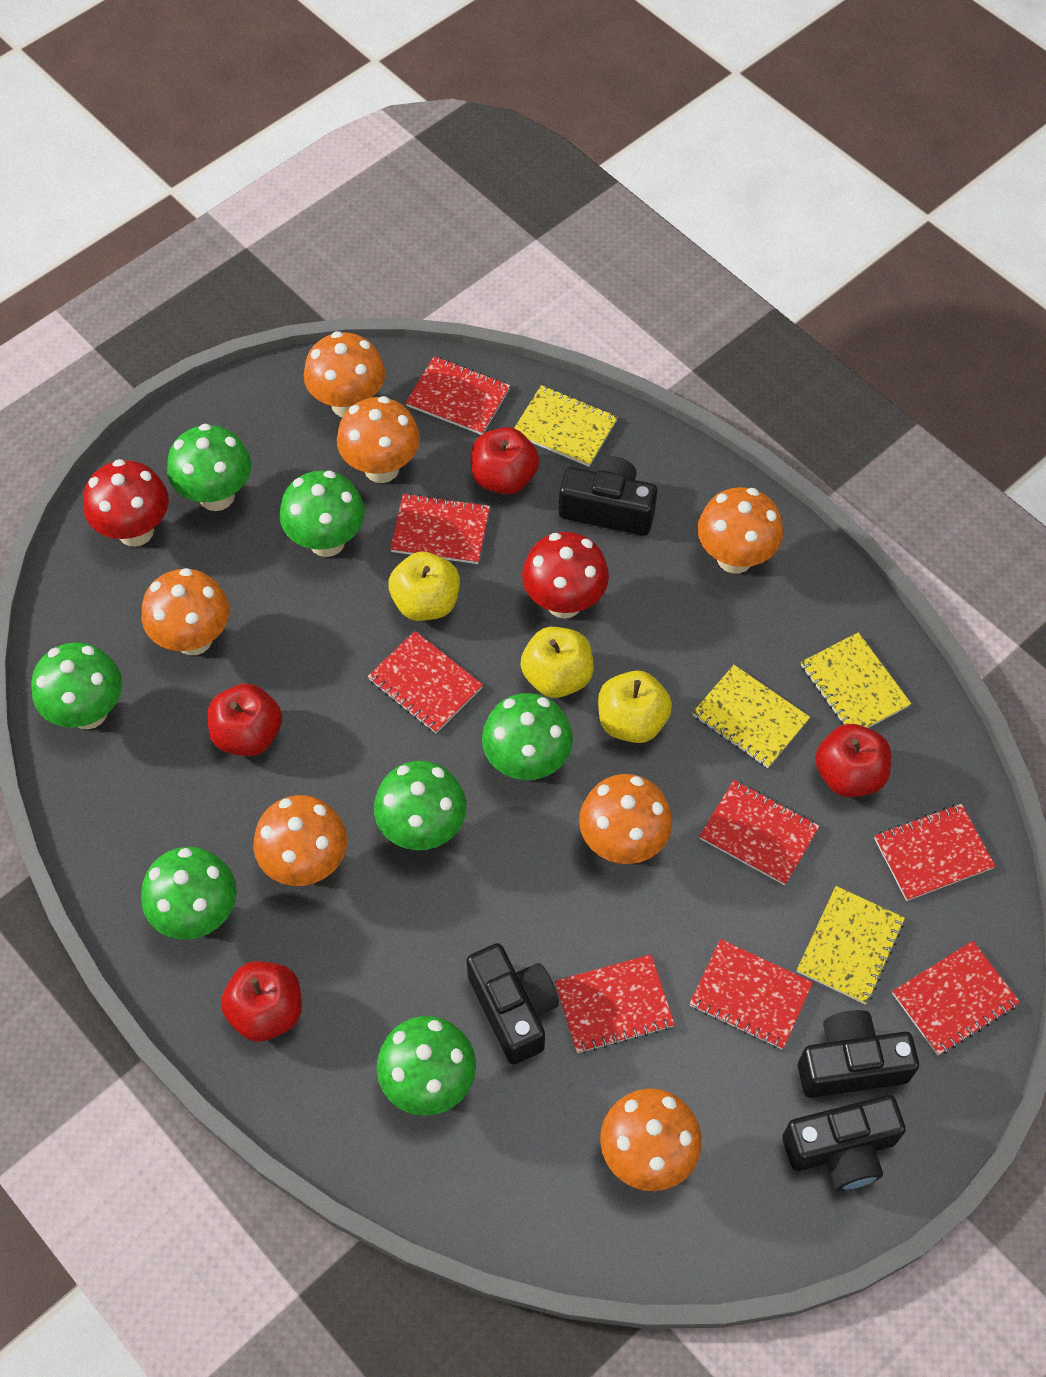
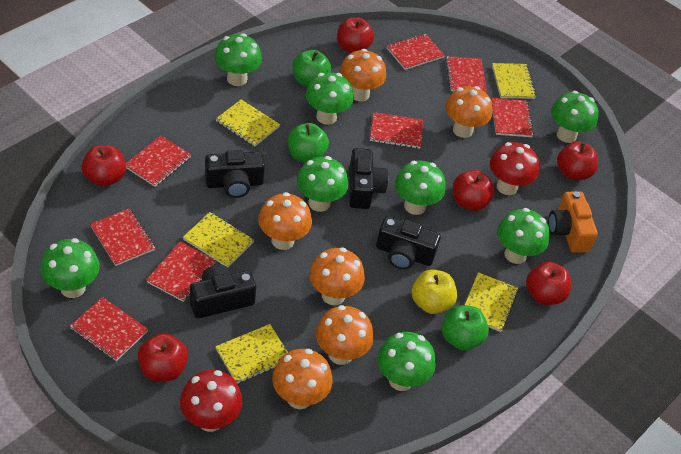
green apple: none = 0 -> [288,123,329,163] [293,50,331,87] [442,305,489,351] = 3
green mushroom: [31,642,122,729] [141,847,237,940] [167,424,251,511] [280,471,365,557] [374,761,467,850] [377,1016,476,1115] [482,693,573,780] = 7 -> [41,238,100,298] [214,33,262,86] [297,156,348,212] [306,72,353,125] [377,332,436,391] [395,161,446,215] [497,208,550,264] [551,91,599,143] = 8
orange camera: none = 0 -> [548,191,598,253] = 1
orange mushroom: [142,568,229,655] [253,795,347,886] [304,331,385,417] [337,396,420,483] [579,774,672,864] [600,1088,702,1191] [697,487,783,574] = 7 -> [258,192,312,250] [272,349,333,409] [309,247,365,305] [316,305,374,365] [340,49,386,101] [445,86,493,138] = 6
red apple: [208,684,282,756] [221,961,302,1042] [471,427,539,495] [815,724,891,797] = 4 -> [82,145,126,187] [138,333,188,381] [337,17,374,53] [453,170,495,211] [526,262,571,305] [557,141,598,180] = 6
yellow apple: [388,552,460,621] [521,627,594,698] [598,671,672,743] = 3 -> [412,270,457,314] = 1
yellow notebook: [514,385,618,467] [692,665,810,768] [797,886,905,1005] [801,632,911,728] = 4 -> [183,212,254,268] [215,324,288,384] [216,99,280,146] [465,272,518,332] [492,63,536,99] = 5

